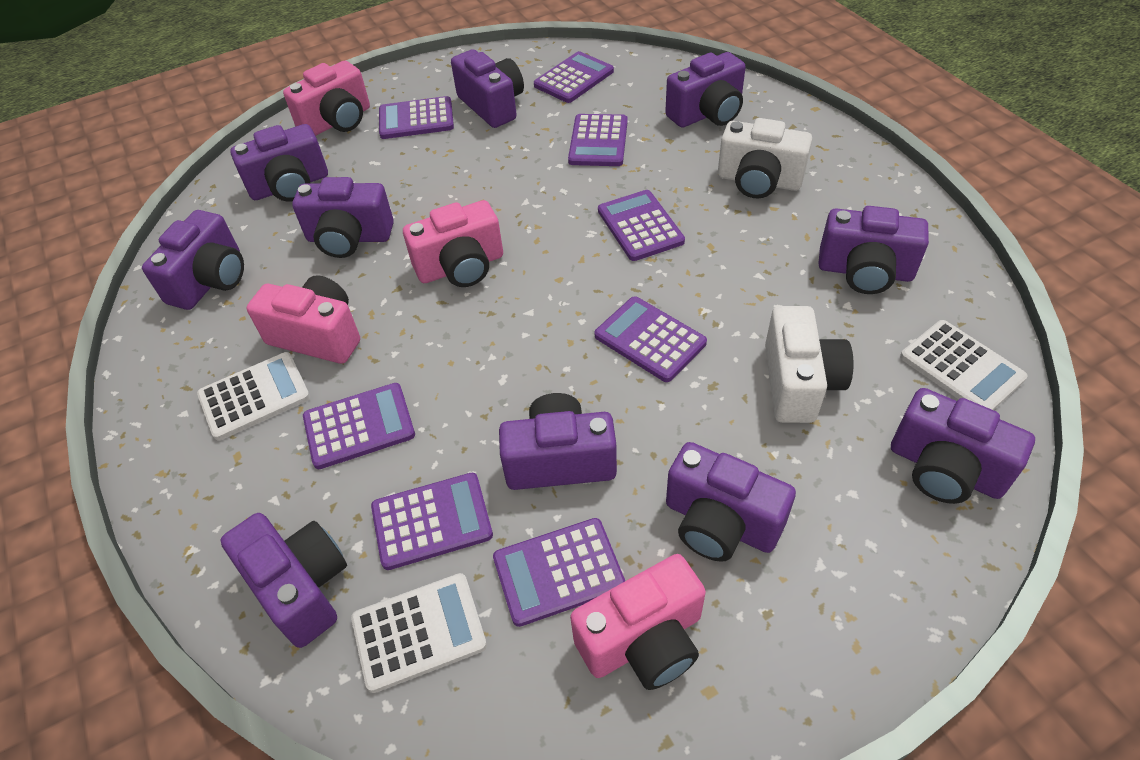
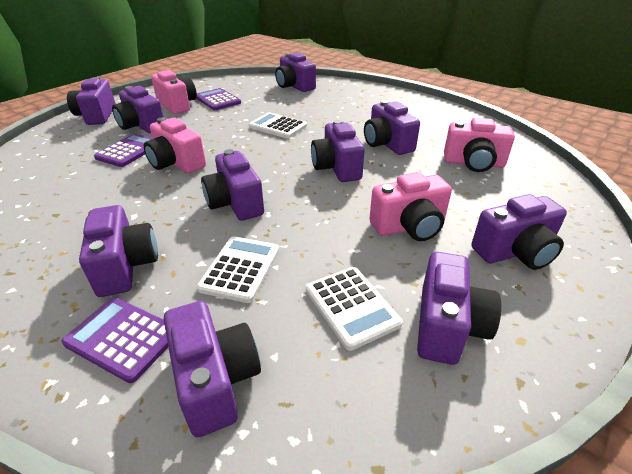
purple calculator: [303,383,415,469] [371,473,493,570] [379,96,454,139] [493,518,625,627] [534,51,614,103] [568,114,628,166] [594,296,707,382] [598,190,685,261] = 8 -> [62,297,168,383] [94,134,153,167] [196,88,241,110] = 3
white camera: [718,118,812,198] [765,306,854,423] = 2 -> none = 0

